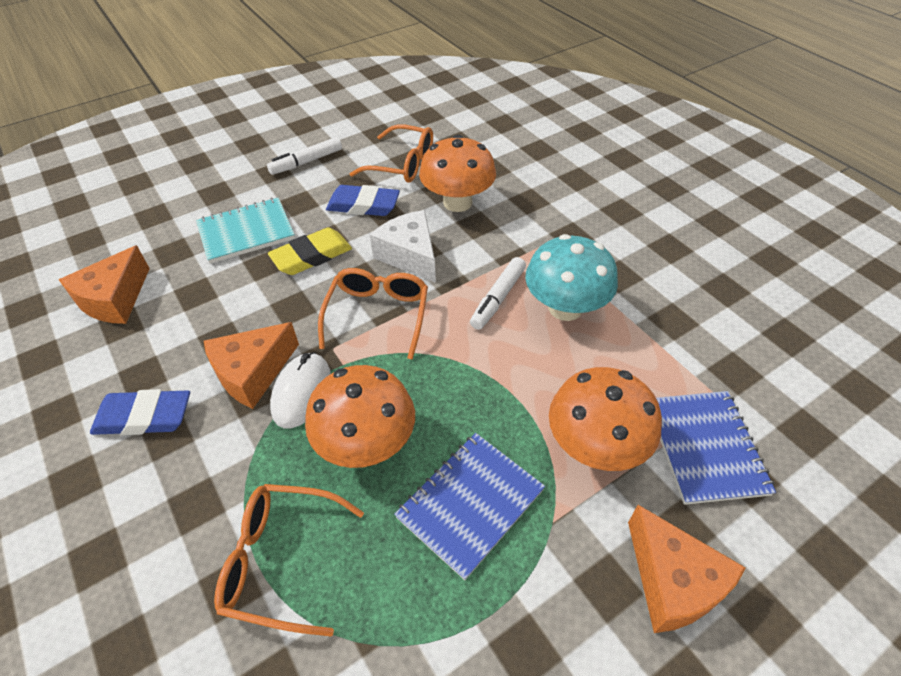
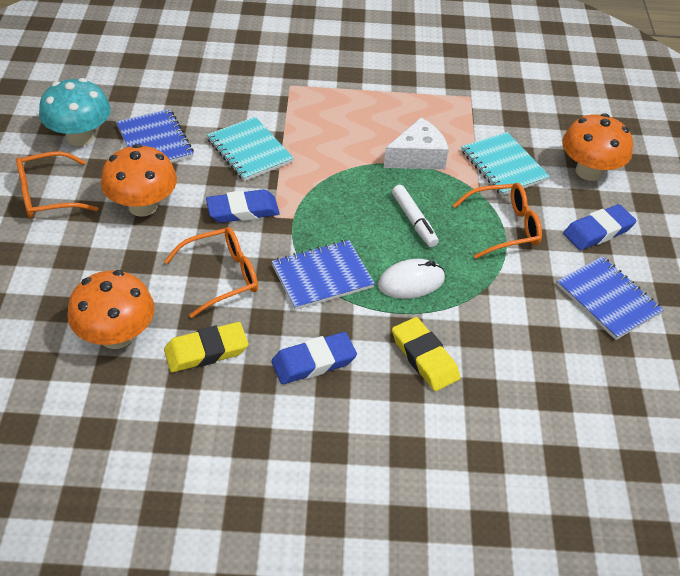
blue eraser: [90,389,190,435] [326,185,400,216] = 2 -> [206,189,280,223] [271,332,357,384] [563,204,636,250] = 3
blue notebook: [394,433,545,580] [656,391,776,505] = 2 -> [116,109,194,163] [272,240,375,310] [557,256,663,340] = 3
orange cheese: [59,245,150,324] [204,322,299,409] [628,505,746,633] = 3 -> none = 0
turquoise notebook: [196,198,295,264] = 1 -> [207,117,294,181] [461,132,550,196] = 2
white marker: [267,137,342,175] [470,257,526,330] = 2 -> [392,185,439,247] = 1
yellow eraser: [268,228,352,275] = 1 -> [164,322,248,372] [392,317,460,391] = 2

